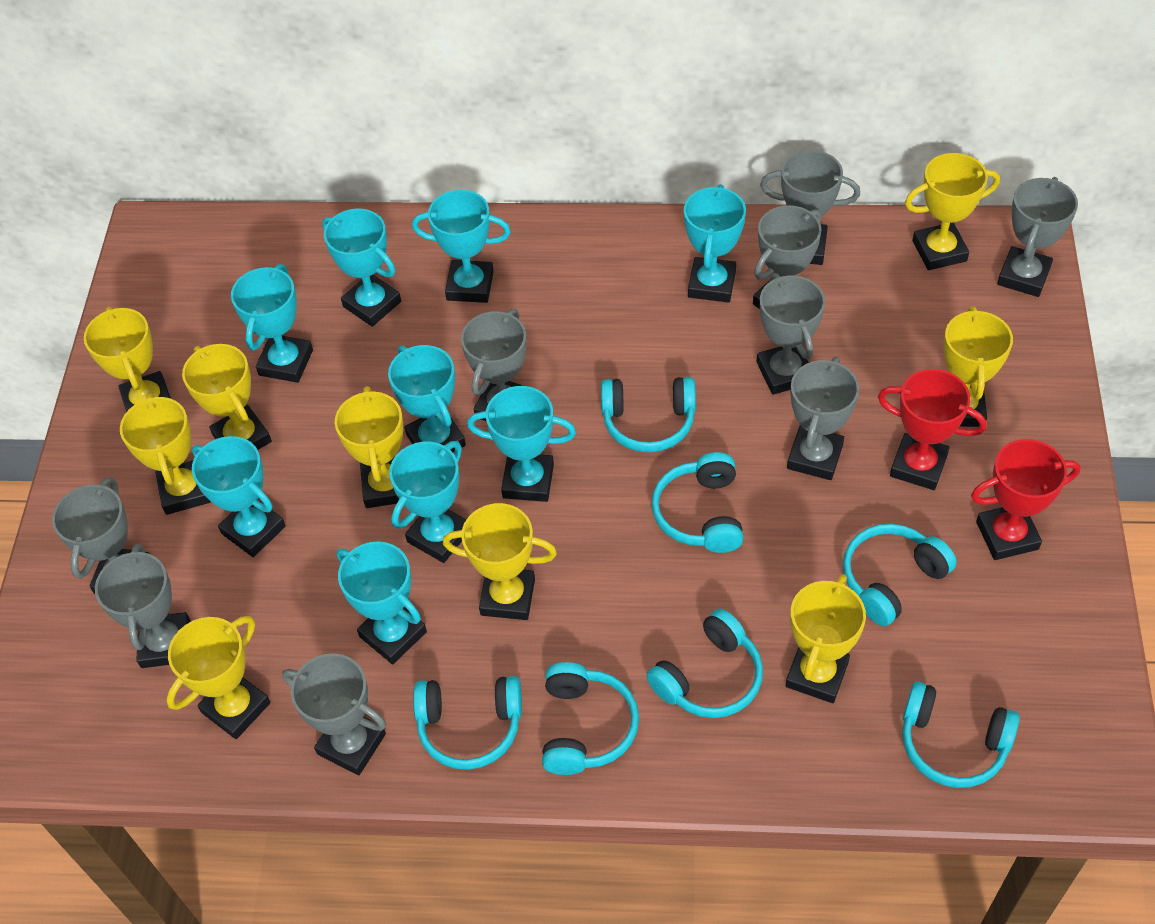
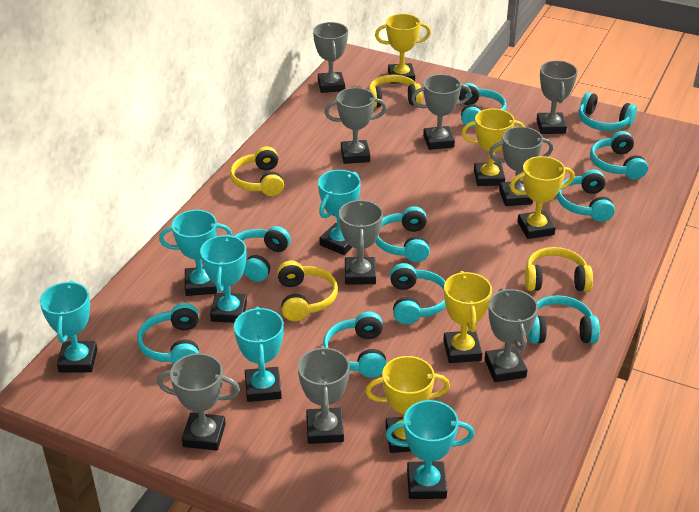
red trophy: [878,369,987,490] [971,439,1080,560] = 2 -> none = 0
turquoise headphones: [413,676,522,770] [542,662,639,775] [601,377,696,452] [646,609,763,718] [652,452,744,553] [843,524,957,626] [902,681,1020,788] = 7 -> [137,303,199,364] [234,226,290,282] [323,312,386,378] [375,206,430,262] [390,263,446,324] [459,83,507,127] [528,295,600,344] [557,169,615,222] [579,92,637,131] [590,131,648,179] = 10
turquoise trophy: [192,436,286,557] [231,264,313,383] [322,208,401,327] [337,541,427,664] [388,345,466,452] [389,441,467,563] [412,190,511,303] [467,386,576,502] [684,184,746,303] = 9 -> [40,280,97,373] [159,210,232,296] [200,234,247,323] [234,306,284,402] [318,170,361,255] [386,400,474,499] = 6
yellow headphones: none = 0 -> [230,147,284,196] [277,261,338,321] [369,75,422,108] [525,247,593,292] = 4
yellow trophy: [84,307,171,412] [120,393,211,515] [166,616,270,739] [182,344,272,450] [335,386,403,508] [443,503,557,620] [786,574,866,703] [905,153,1000,270] [944,306,1013,427] = 9 -> [365,356,450,453] [375,14,431,84] [443,271,492,363] [462,109,525,186] [510,156,574,239] = 5

